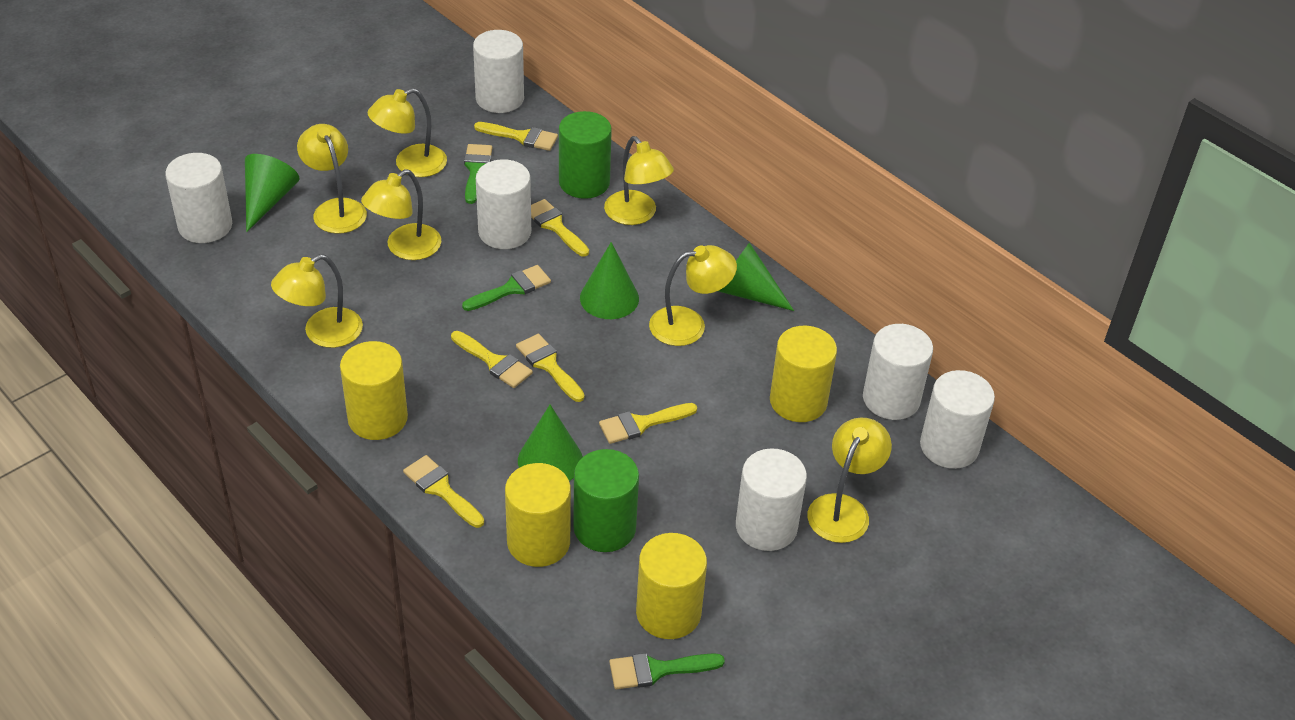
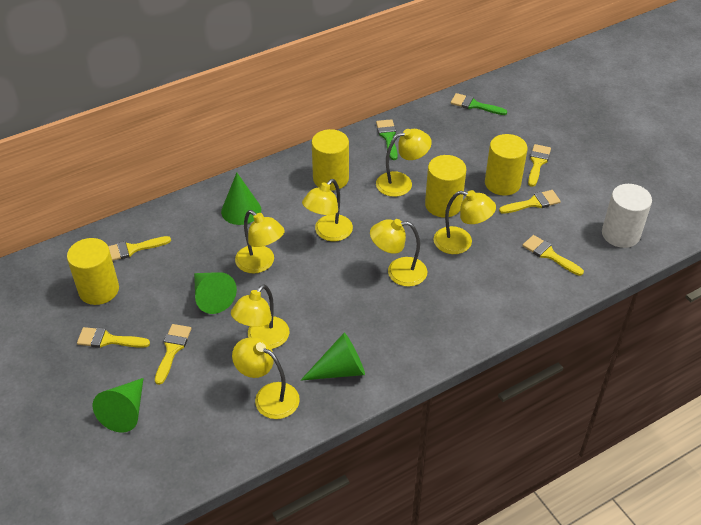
green brush: [462,265,551,311] [464,144,493,204] [609,653,725,689] = 3 -> [376,119,398,160] [451,93,507,115] = 2
green cylinder: [559,111,612,199] [573,449,639,552] = 2 -> none = 0
white cylinder: [165,153,232,243] [473,30,524,113] [476,159,531,249] [736,448,807,551] [863,324,933,420] [920,370,995,469] = 6 -> [602,184,652,248] = 1

